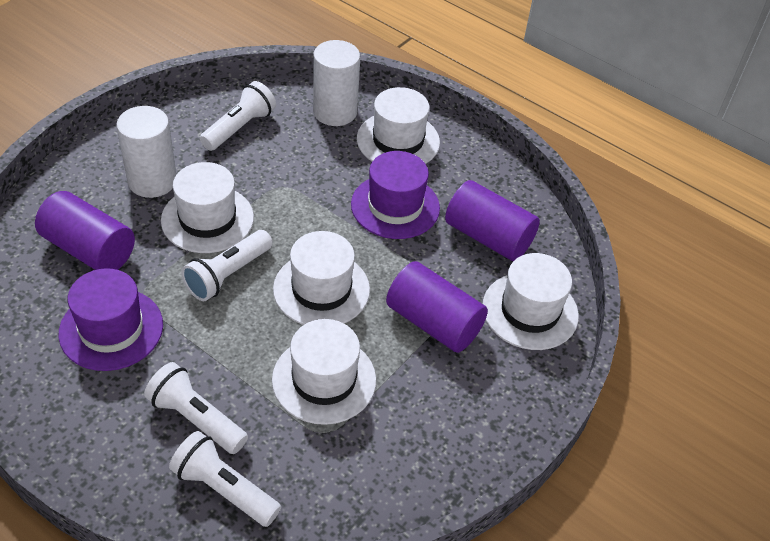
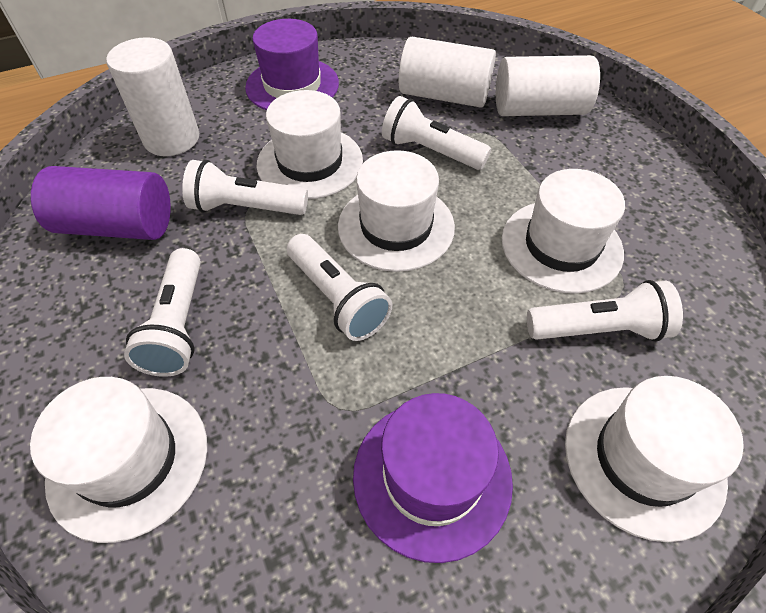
purple cylinder: [35,191,135,270] [386,261,488,353] [445,180,540,261] = 3 -> [31,166,171,240] = 1
white cylinder: [116,106,176,198] [313,40,360,126] = 2 -> [106,37,199,156] [399,37,496,108] [496,55,600,116] = 3
white flashlight: [144,362,248,454] [169,431,281,527] [181,230,273,301] [200,81,276,151] = 4 -> [124,248,201,377] [182,160,308,215] [287,234,392,341] [382,96,491,170] [527,280,683,342] = 5

